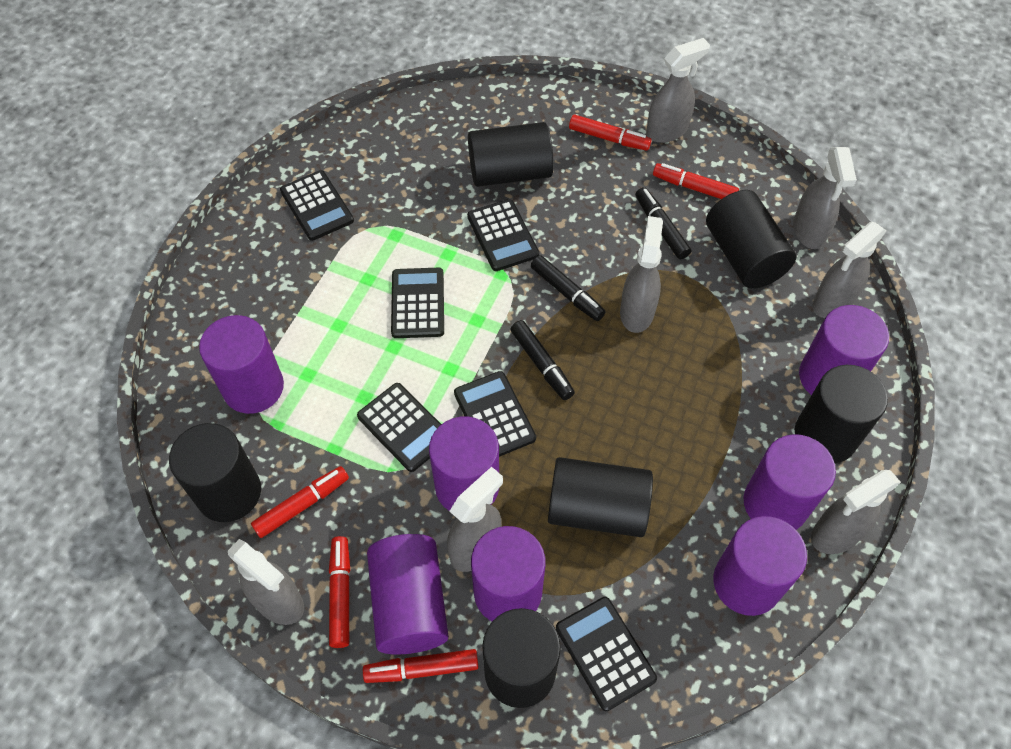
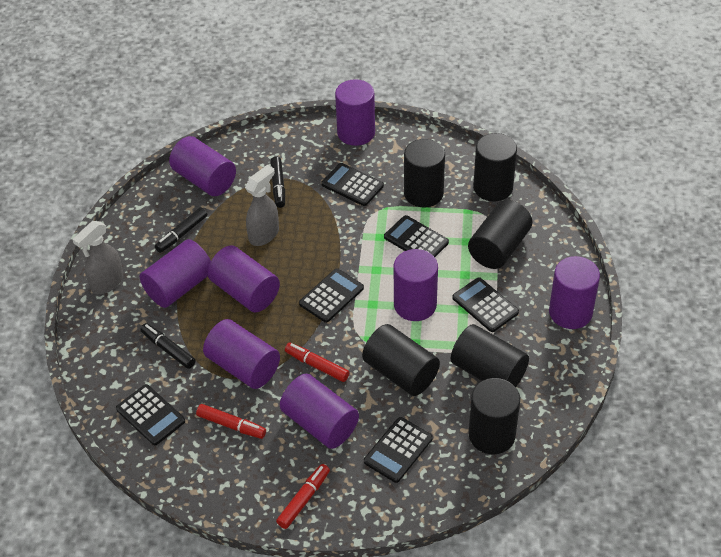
grey spray bottle: [228,539,304,625] [447,467,503,572] [620,216,663,333] [646,38,710,143] [793,147,857,249] [811,470,901,554] [813,222,886,318] = 7 -> [72,221,123,294] [245,165,279,246] = 2
purple cylinder: [199,315,284,414] [367,534,449,655] [429,416,499,511] [471,526,545,621] [713,516,807,616] [743,434,836,530] [799,305,889,395] = 7 -> [140,239,211,308] [169,136,236,196] [203,319,280,389] [207,246,280,312] [280,374,359,449] [335,79,375,146] [394,249,438,321] [549,256,600,329] = 8
red marker: [251,466,349,538] [329,536,350,648] [363,649,478,683] [569,115,652,151] [653,163,739,199] = 5 -> [196,404,266,439] [276,464,330,529] [285,343,350,382] = 3

